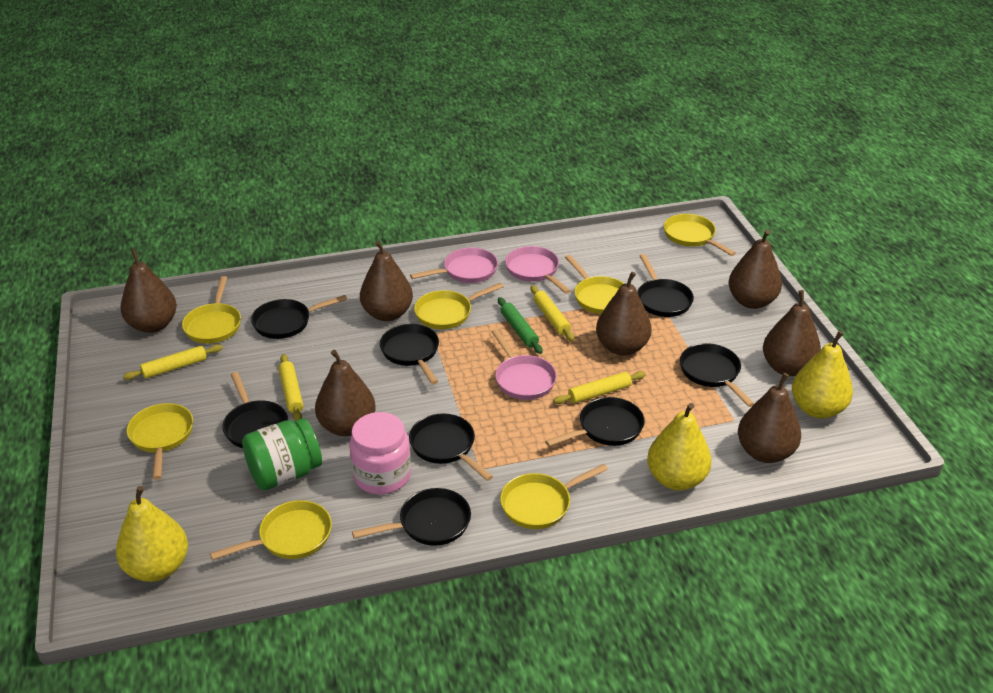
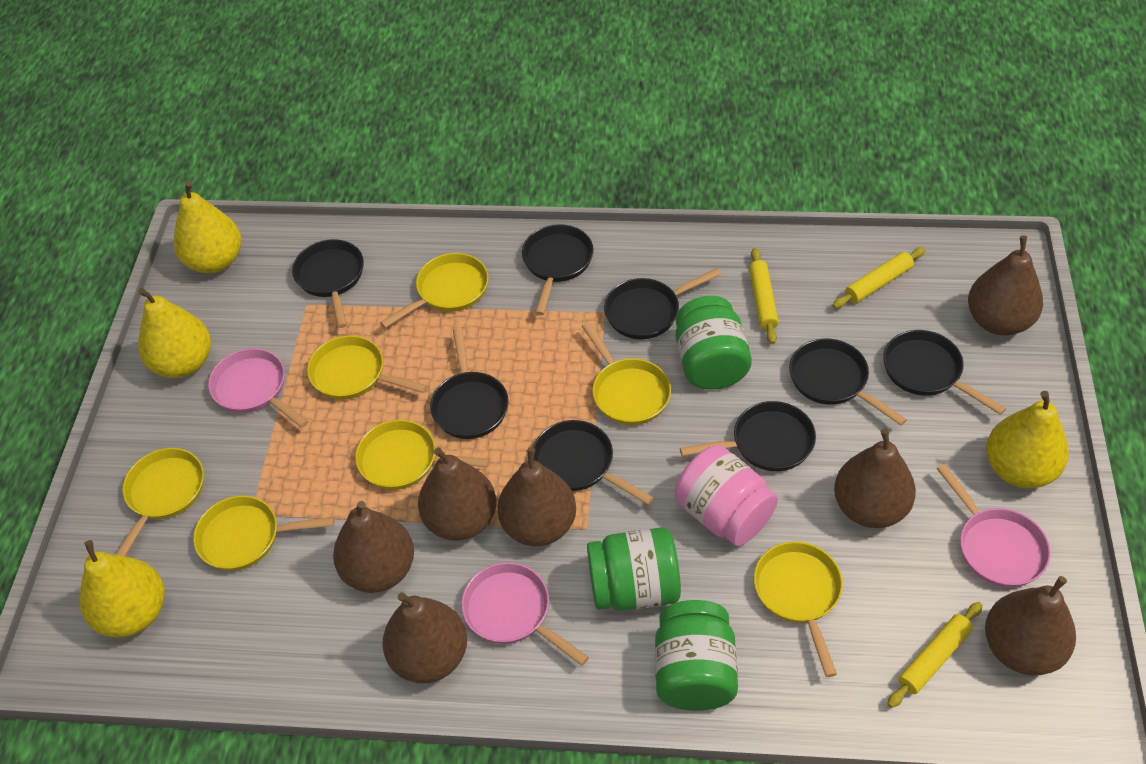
green jar: [242,418,322,490] = 1 -> [587,527,681,611] [655,600,738,711] [676,296,752,390] = 3
green rolling pin: [498,297,543,354] = 1 -> none = 0
yellow pear: [116,486,188,582] [647,403,712,490] [792,331,853,418] = 3 -> [80,540,164,638] [138,288,211,378] [174,181,241,274] [986,391,1069,488] = 4
yellow rolling pin: [123,344,223,380] [279,354,303,420] [531,285,574,341] [553,371,646,404] = 4 -> [749,248,779,344] [832,247,925,308] [887,602,983,708] = 3

